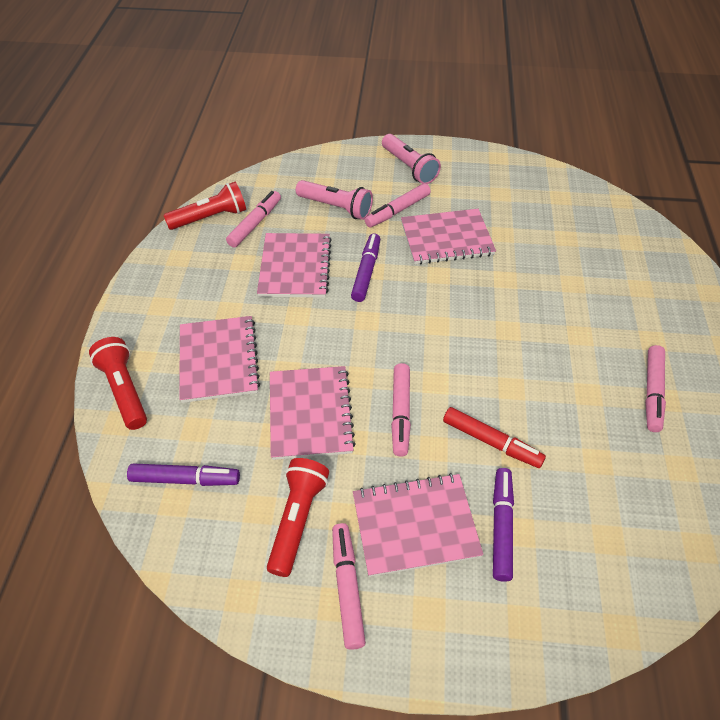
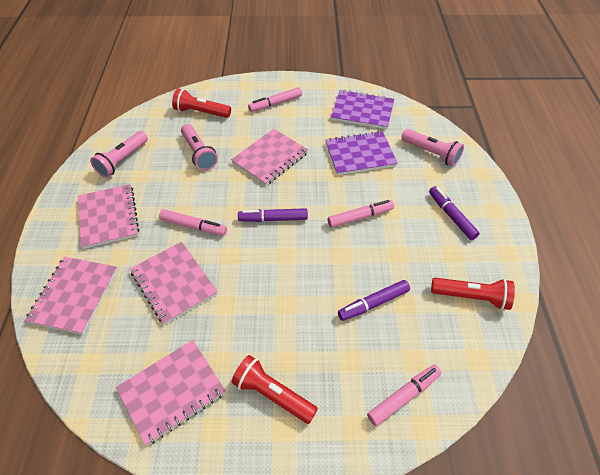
pink flashlight: [296,180,373,220] [382,134,441,184] = 2 -> [90,131,148,178] [181,124,218,171] [401,129,464,167] = 3
pink marker: [226,191,281,248] [332,523,366,650] [365,183,431,227] [391,363,411,457] [645,345,666,432] = 5 -> [159,209,227,236] [248,87,302,112] [328,200,394,228] [367,365,441,426] = 4
purple notebook: none = 0 -> [325,131,398,175] [331,90,394,129] = 2
red marker: [443,407,546,468] = 1 -> none = 0

